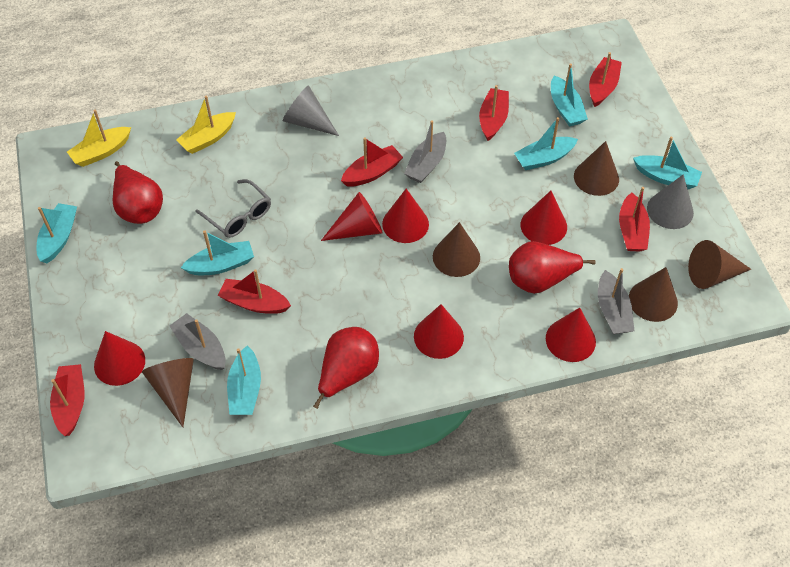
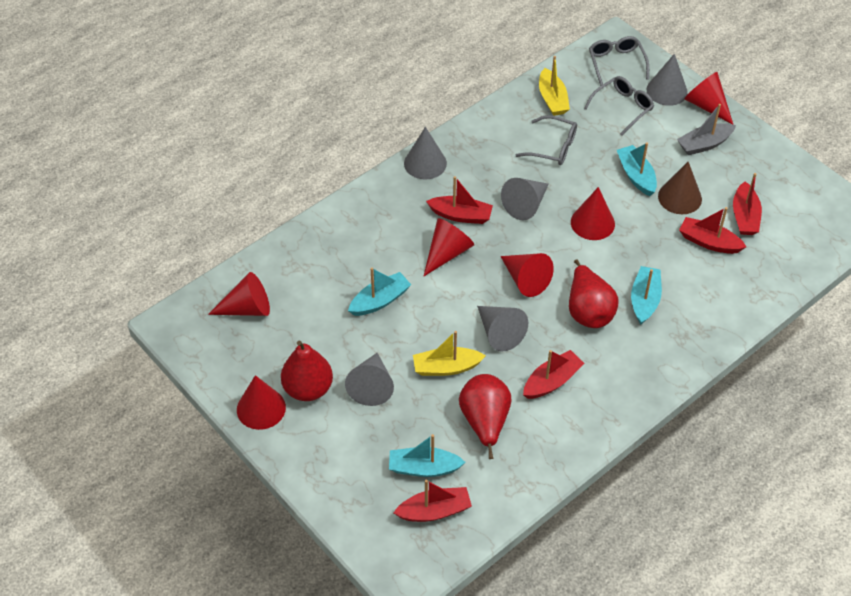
brown cone: [142,358,194,427] [433,222,480,277] [574,141,619,196] [629,267,678,322] [688,240,751,289] = 5 -> [658,162,702,214] = 1
grey boat: [170,313,226,370] [404,120,446,183] [598,268,634,334] = 3 -> [677,104,736,155] = 1
grey cone: [283,86,339,136] [647,174,694,229] = 2 -> [345,353,394,406] [404,127,447,179] [477,306,528,351] [501,178,549,220] [646,54,688,106] = 5
grey glasses: [195,179,271,238] = 1 -> [516,115,577,165] [584,76,654,135] [589,36,649,86] = 3
red boat: [50,364,84,436] [218,269,291,314] [341,137,403,187] [479,85,509,141] [589,52,622,107] [619,187,650,252] = 6 -> [393,480,472,522] [426,176,493,224] [523,350,584,399] [679,207,746,254] [733,173,762,235] = 5
turquoise boat: [37,203,77,263] [181,230,254,275] [227,345,261,415] [514,117,578,170] [551,64,588,127] [633,137,702,189] = 6 -> [348,268,411,316] [389,434,466,477] [617,142,657,196] [631,266,662,324] = 4

